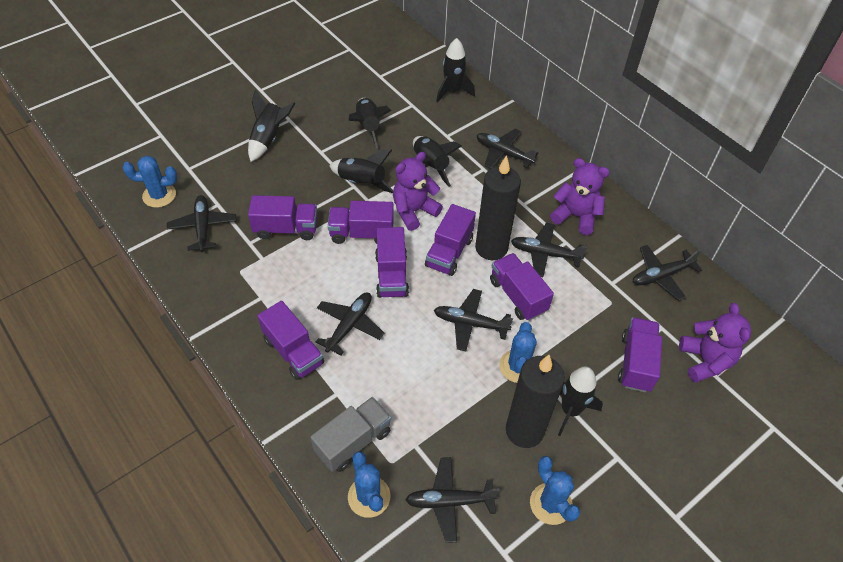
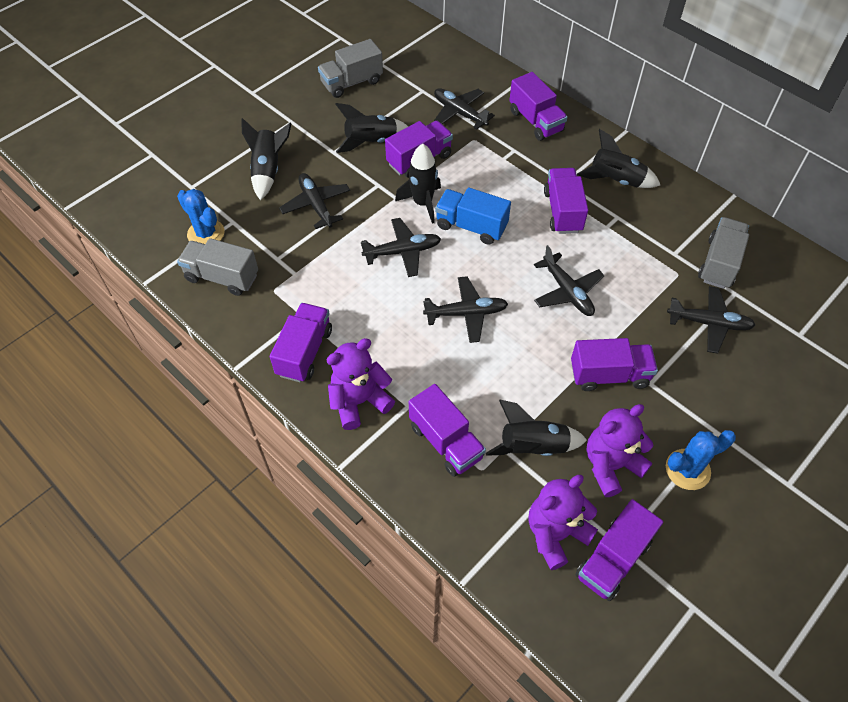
black candle: [475,155,521,260] [506,355,565,448] = 2 -> none = 0
black plane: [167,195,236,252] [316,293,384,355] [405,457,500,543] [434,289,513,351] [477,129,539,169] [511,223,587,277] [633,245,702,301] = 7 -> [279,173,350,229] [361,218,441,277] [423,276,508,343] [433,88,495,130] [534,245,604,316] [667,286,755,354] = 6
black rocket: [248,90,295,162] [330,149,393,193] [349,98,391,148] [413,136,462,187] [436,38,475,103] [558,367,603,436] = 6 -> [241,118,291,200] [336,103,408,153] [395,144,441,224] [486,400,587,456] [577,129,660,188] = 5
blue cactus: [123,156,177,208] [348,451,390,518] [499,322,537,383] [530,456,580,525] = 4 -> [177,189,225,244] [666,430,736,490] = 2
blue truck: none = 0 -> [435,188,511,245] = 1
grey truck: [310,397,391,472] = 1 -> [177,238,258,296] [318,39,383,98] [698,217,749,289] = 3

